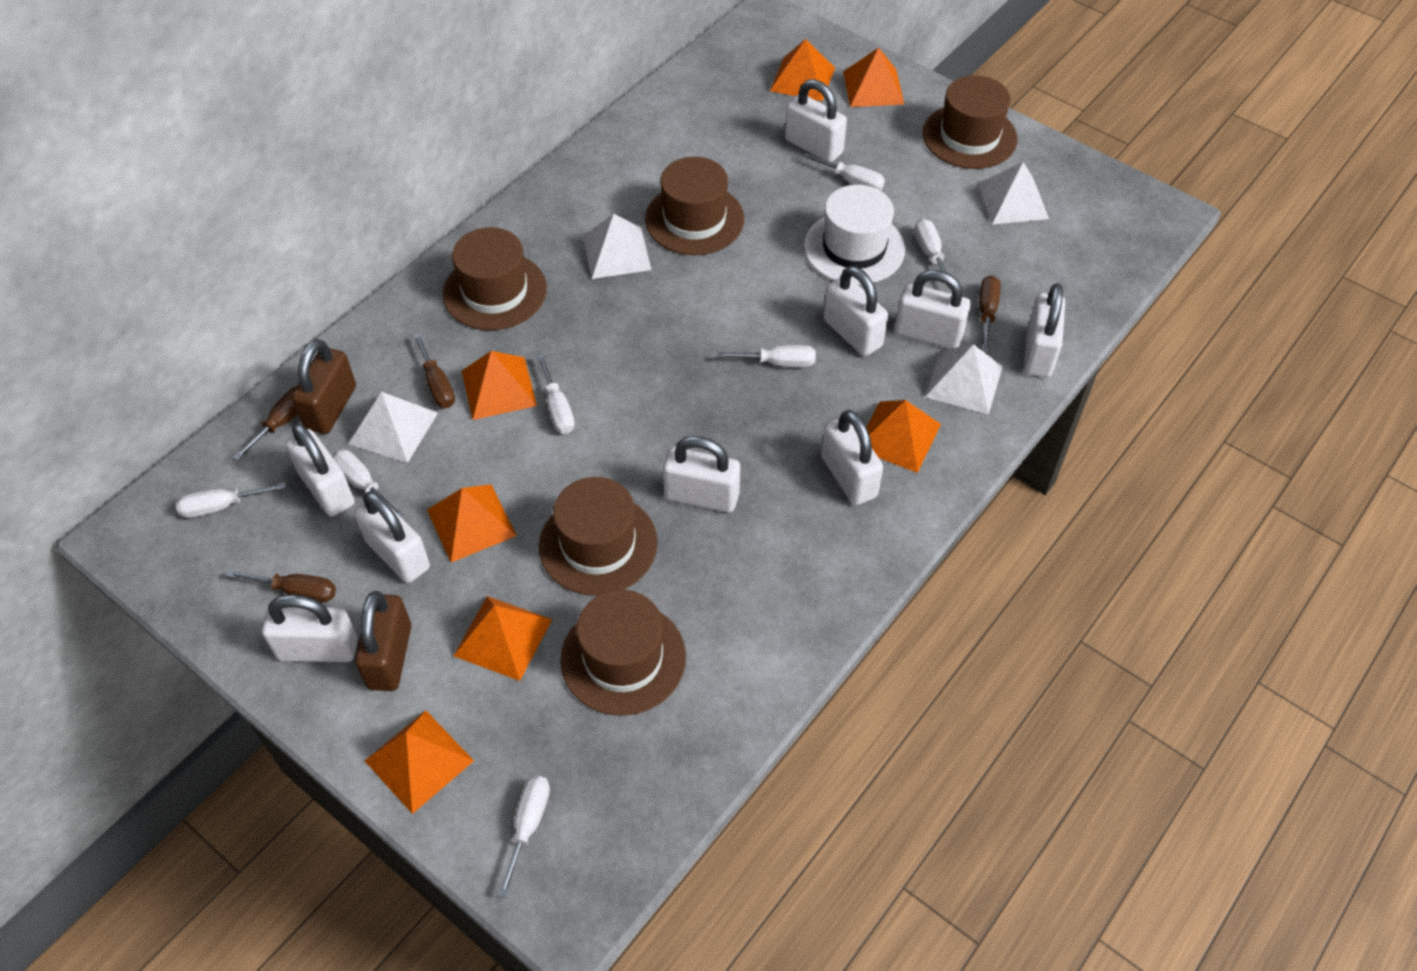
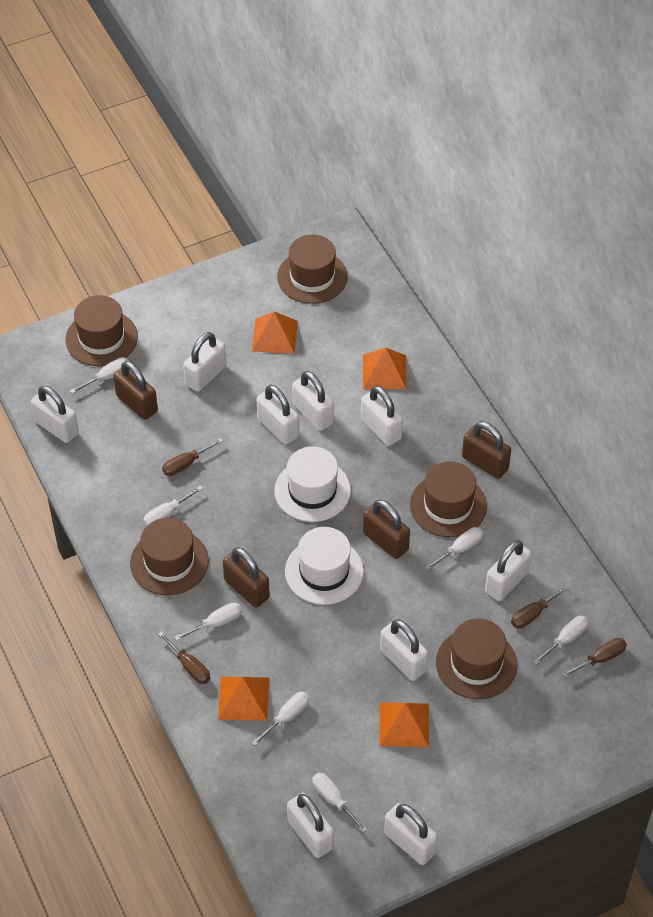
brown padlock: [291,339,356,434] [355,591,411,691] = 2 -> [113,361,158,420] [223,547,270,608] [363,500,410,559] [462,422,511,479] = 4
orange pyramid: [365,710,474,814] [427,484,517,562] [454,596,552,681] [462,351,537,420] [770,39,835,101] [843,48,904,107] [867,400,941,473] = 7 -> [218,677,269,721] [252,311,298,354] [363,347,407,389] [379,702,429,747] = 4
white hat: [804,185,905,285] = 1 -> [274,446,351,522] [285,527,364,605] = 2
white pyramid: [349,392,438,463] [583,214,651,279] [925,344,1003,414] [978,162,1049,224] = 4 -> none = 0

